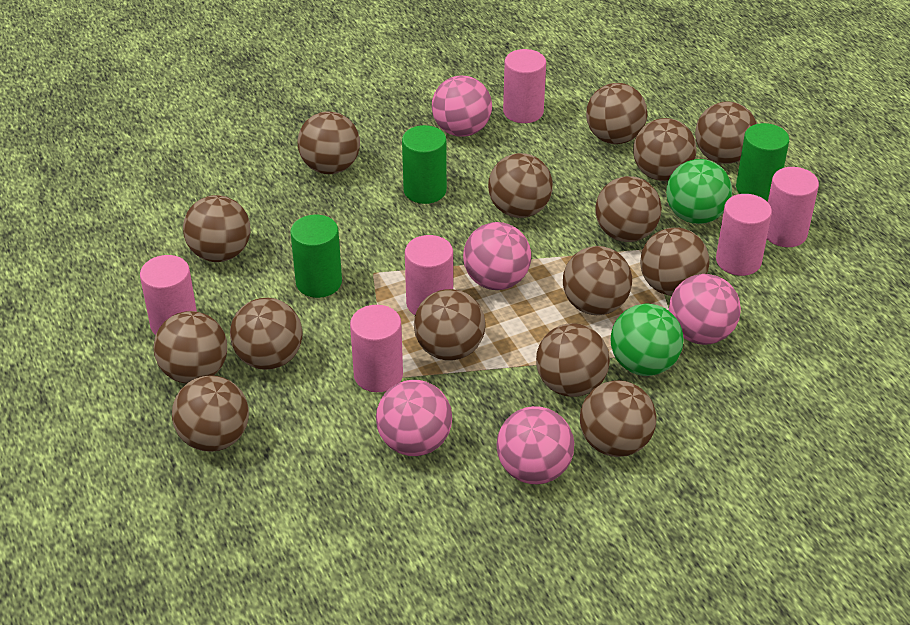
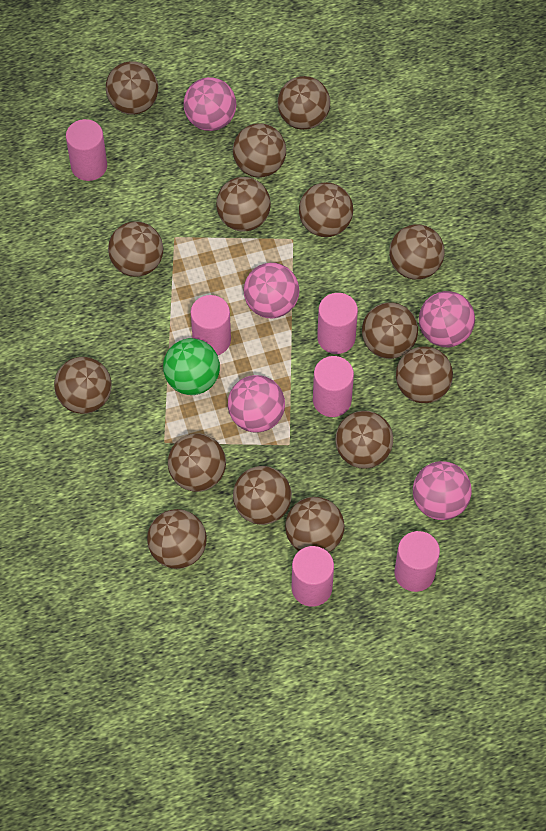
green ball: [611,304,684,376] [666,159,732,224] = 2 -> [163,338,220,395] = 1
green cylinder: [290,215,342,298] [402,125,447,204] [736,123,789,201] = 3 -> none = 0

